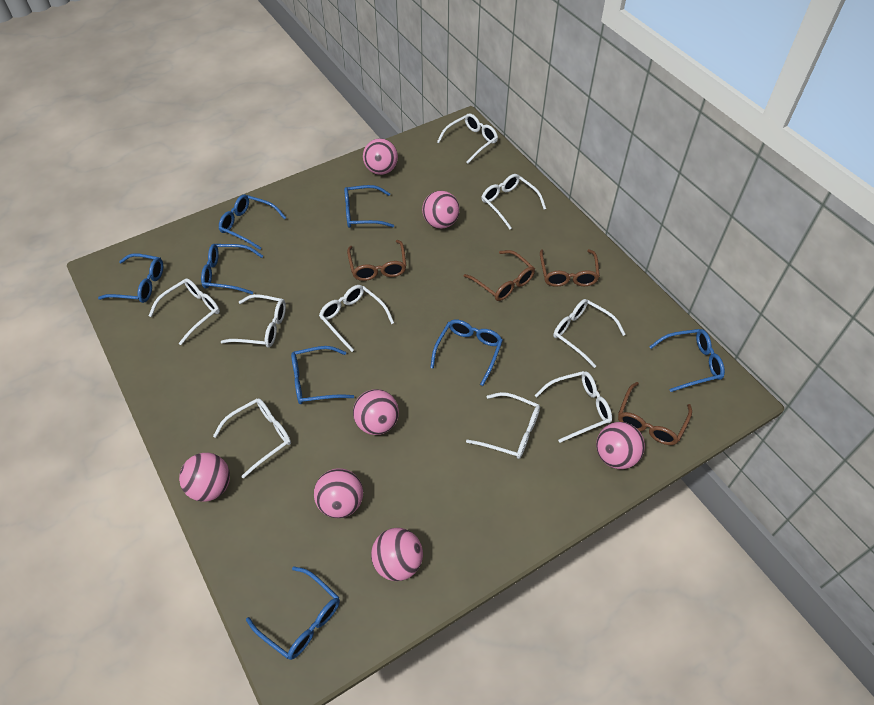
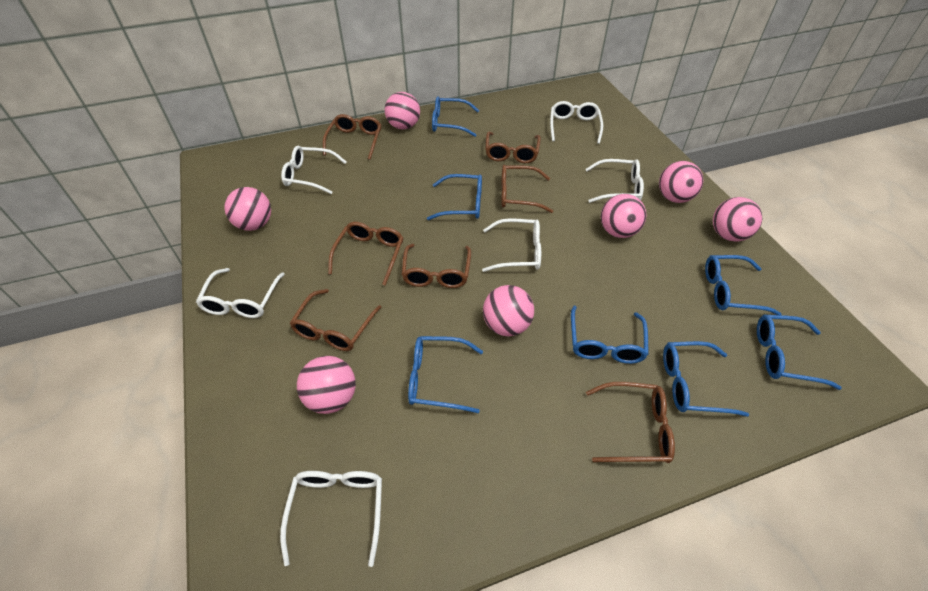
blue glasses: [98,253,163,303] [201,244,263,294] [219,195,286,250] [246,566,340,660] [291,346,354,404] [344,185,394,228] [430,320,503,386] [649,329,725,392] = 8 -> [408,336,483,413] [427,174,482,220] [432,96,479,137] [571,306,649,364] [663,341,749,417] [705,255,782,315] [757,314,842,390] = 7
brown glasses: [347,240,406,281] [464,250,535,301] [540,249,600,287] [618,382,692,445] = 4 -> [290,289,382,351] [323,114,382,160] [328,222,404,286] [401,244,471,288] [485,132,541,163] [501,165,553,213] [586,382,675,463] = 7
white glasses: [149,278,220,345] [213,398,291,479] [221,294,286,348] [319,285,394,352] [437,113,498,164] [466,392,540,459] [482,174,546,229] [535,371,612,443] [553,299,626,368] = 9 -> [196,268,285,318] [280,471,382,567] [281,146,346,194] [482,218,541,272] [550,101,603,144] [585,159,644,203] = 6

